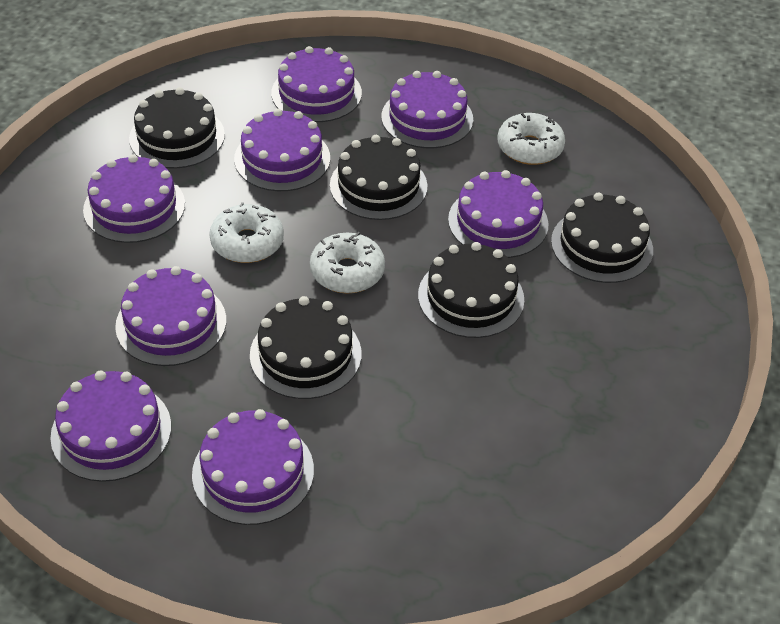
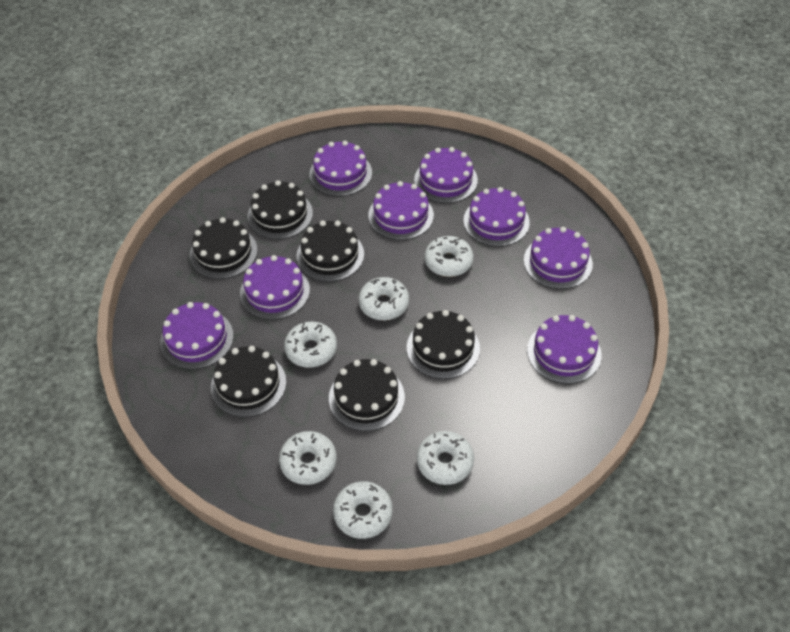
black cake: [129,87,225,168] [250,296,361,399] [330,135,427,220] [418,242,524,338] [551,192,653,283] = 5 -> [190,217,257,279] [211,346,286,417] [247,180,313,239] [297,221,364,282] [329,359,405,431] [407,310,480,379] = 6
white donut: [209,202,284,263] [310,232,385,294] [497,113,565,165] = 3 -> [279,431,337,485] [284,321,337,368] [333,481,393,539] [358,277,409,321] [417,431,474,485] [425,236,474,277] = 6

